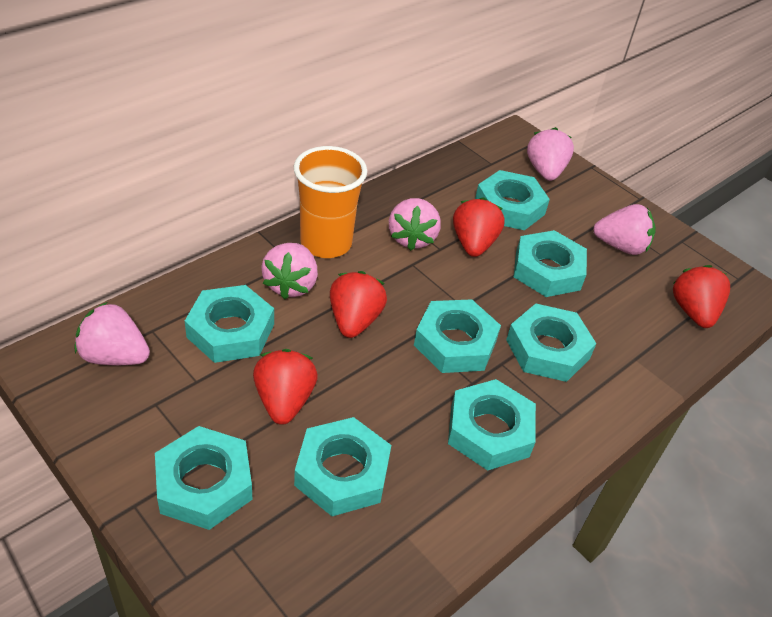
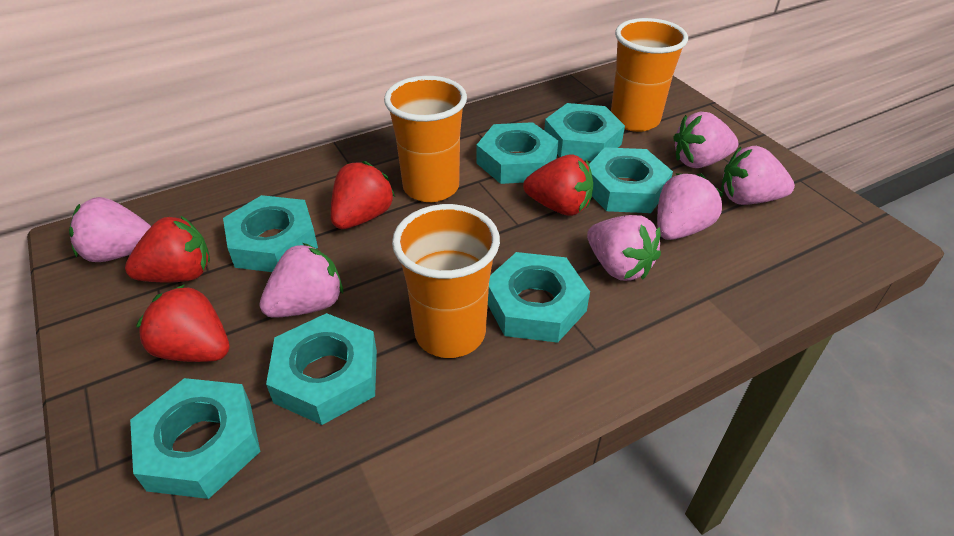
orange cup: [294,146,367,258] = 1 -> [384,76,467,202] [392,204,500,358] [611,18,688,132] = 3
pink strawberry: [75,302,150,365] [261,243,318,299] [389,198,441,251] [527,127,574,181] [593,204,656,255] = 5 -> [69,197,151,262] [259,243,343,318] [587,215,661,281] [657,173,723,240] [673,111,738,168] [721,146,795,205] = 6
turquoise nut: [155,426,252,530] [185,285,274,363] [294,417,391,516] [414,299,501,373] [448,379,536,471] [475,170,550,230] [506,303,597,382] [513,230,587,297] = 8 -> [130,378,260,499] [223,195,318,272] [266,313,377,425] [477,122,558,184] [488,252,590,343] [544,103,625,161] [589,147,673,213] = 7

